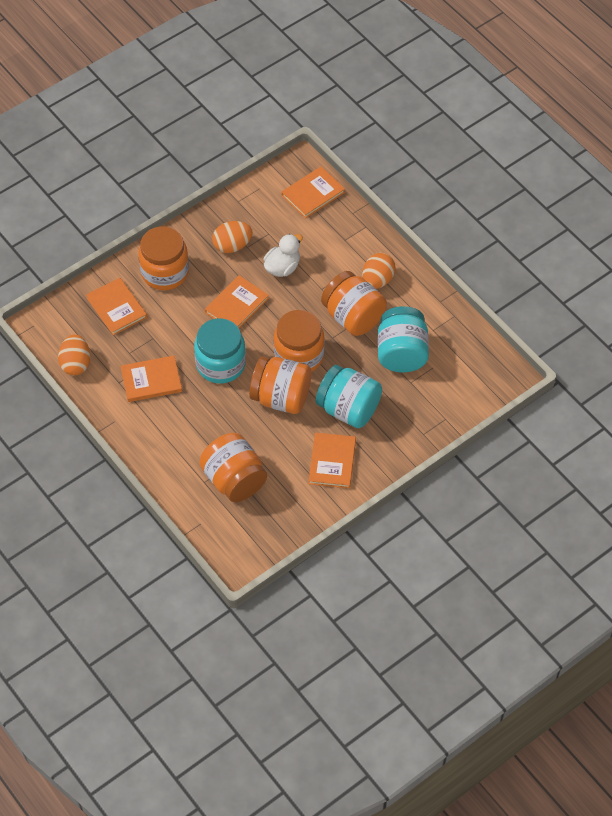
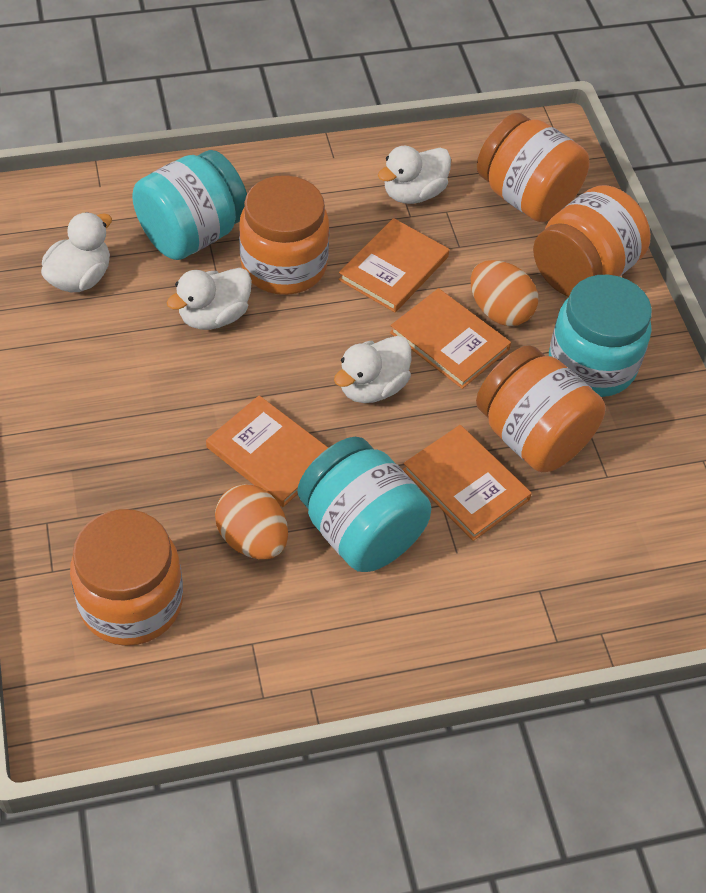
orange book: [86,278,147,335] [121,356,182,402] [205,275,269,328] [282,166,345,219] [309,432,356,489] = 5 -> [206,395,328,507] [339,218,449,312] [390,288,511,389] [403,425,532,541] = 4
orange egg: [58,334,90,375] [212,221,253,253] [362,253,396,289] = 3 -> [215,484,288,559] [471,260,538,326] = 2
white duck: [264,234,303,277] = 1 -> [41,212,112,292] [167,268,252,330] [334,336,411,403] [378,146,451,204] = 4

